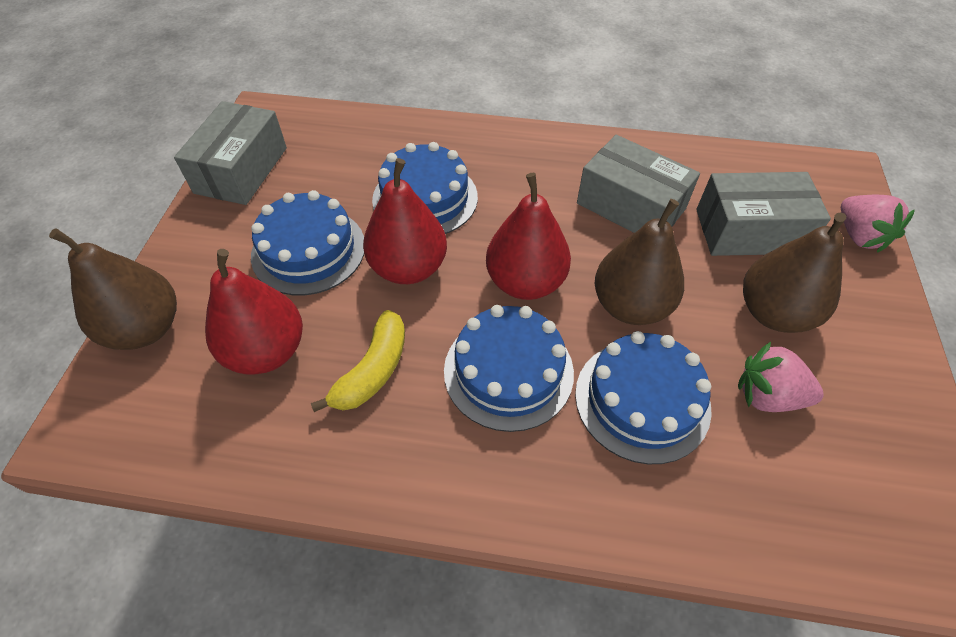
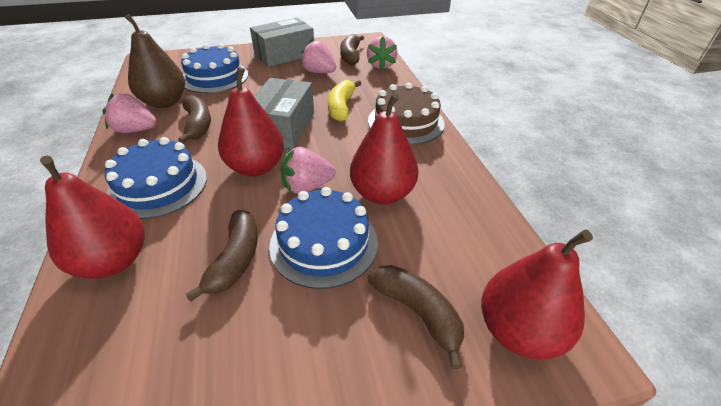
blue cake: [251,190,364,295] [372,142,478,234] [444,305,574,432] [575,331,712,464] = 4 -> [105,137,207,219] [181,44,248,93] [269,187,378,289] = 3
brown banana: none = 0 -> [178,95,211,144] [186,210,258,302] [340,34,364,65] [367,265,464,369] = 4
brown cake: none = 0 -> [368,83,445,145] = 1
brown pear: [49,228,177,350] [595,199,684,325] [743,212,846,333] = 3 -> [125,14,185,108] = 1
grey box: [174,101,287,205] [577,135,700,233] [696,172,831,256] = 3 -> [250,18,314,67] [254,78,314,149] = 2
pink strawberry: [738,342,824,412] [841,195,915,253] = 2 -> [102,93,156,133] [281,147,336,194] [300,39,336,73] [367,36,397,71] = 4
red pear: [205,249,303,374] [363,158,447,284] [486,173,571,300] = 3 -> [40,156,144,279] [218,67,284,176] [350,93,419,205] [481,229,593,360] = 4

